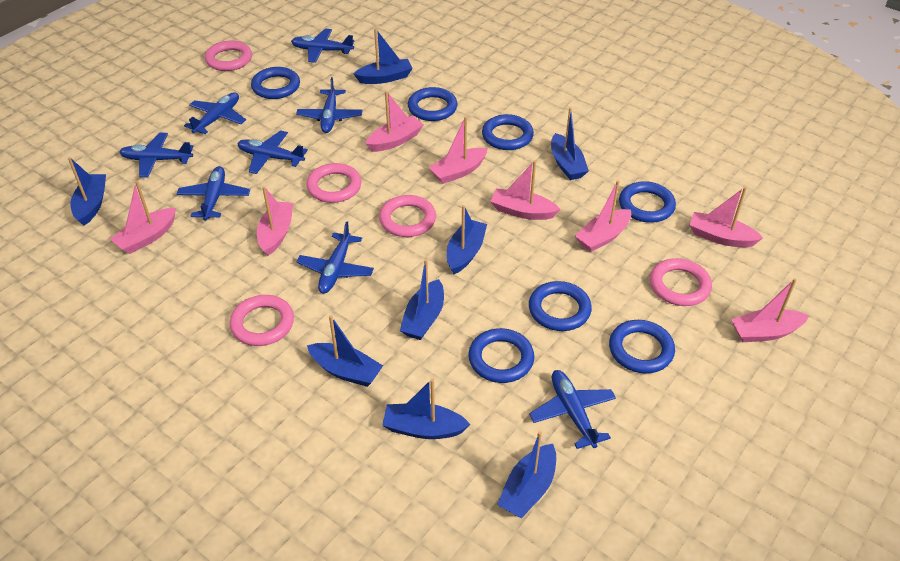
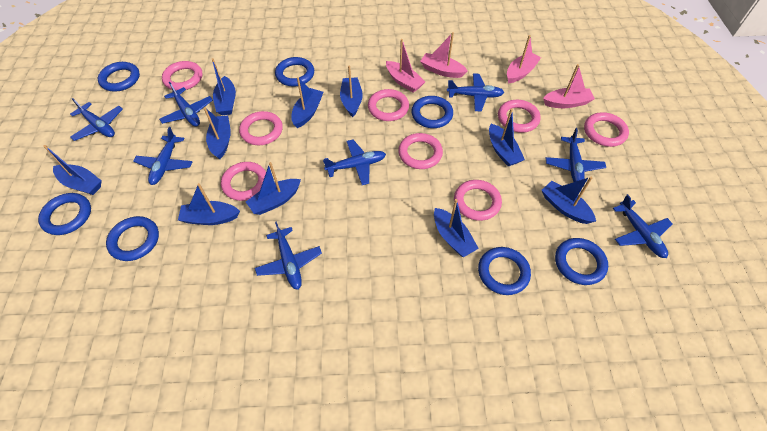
blue boat: [68,157,106,226] [307,315,383,387] [354,28,413,84] [382,379,470,439] [400,259,444,340] [447,205,487,274] [497,431,556,518] [551,108,589,180] = 8 -> [43,145,102,195] [178,183,240,225] [204,107,231,159] [212,58,236,115] [246,162,301,215] [291,77,323,128] [340,66,363,117] [434,199,479,257] [489,108,525,166] [542,177,596,224] = 10
pink boat: [110,180,176,254] [257,186,293,256] [366,91,424,152] [429,116,488,184] [490,160,560,220] [575,180,631,252] [689,187,763,247] [731,278,809,342] = 8 -> [386,39,425,92] [420,32,468,78] [507,35,541,83] [543,64,595,108] = 4
pink ring: [205,41,252,71] [230,295,294,346] [306,163,362,203] [379,195,436,237] [650,258,712,306] = 5 -> [162,61,203,90] [221,162,266,201] [239,111,283,145] [368,89,409,121] [398,133,443,169] [454,180,502,221] [498,100,541,133] [584,112,629,147] = 8

